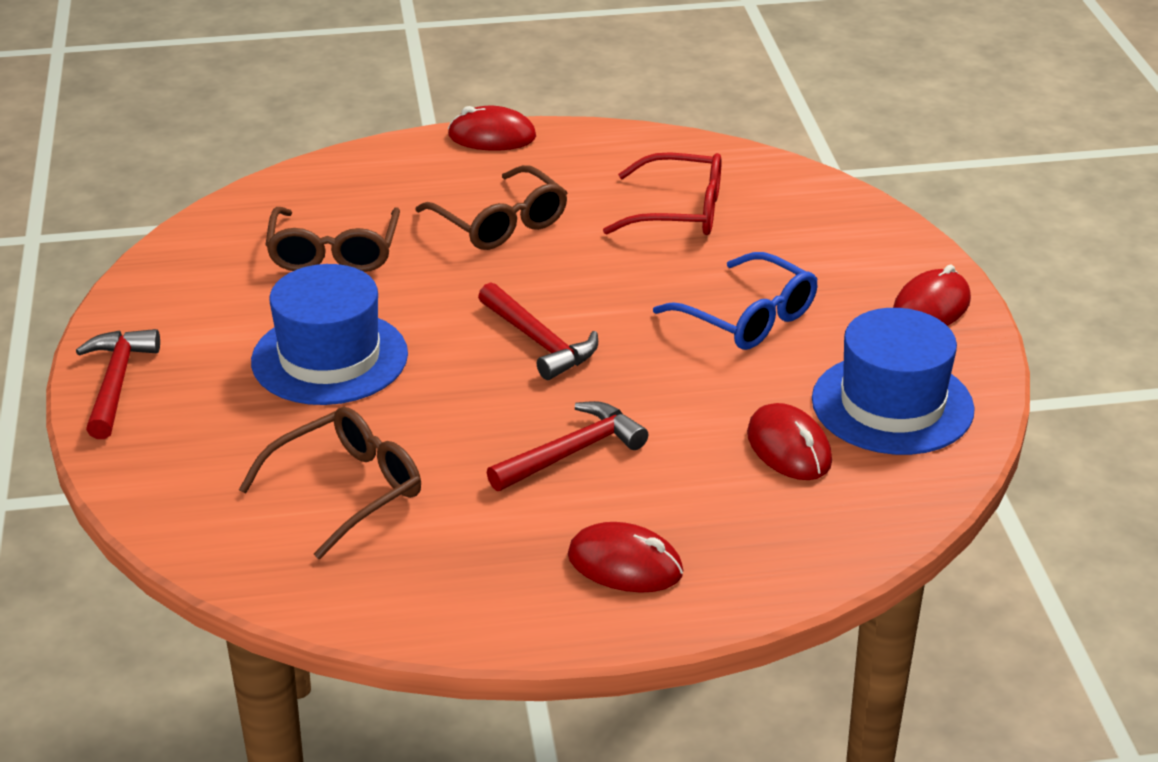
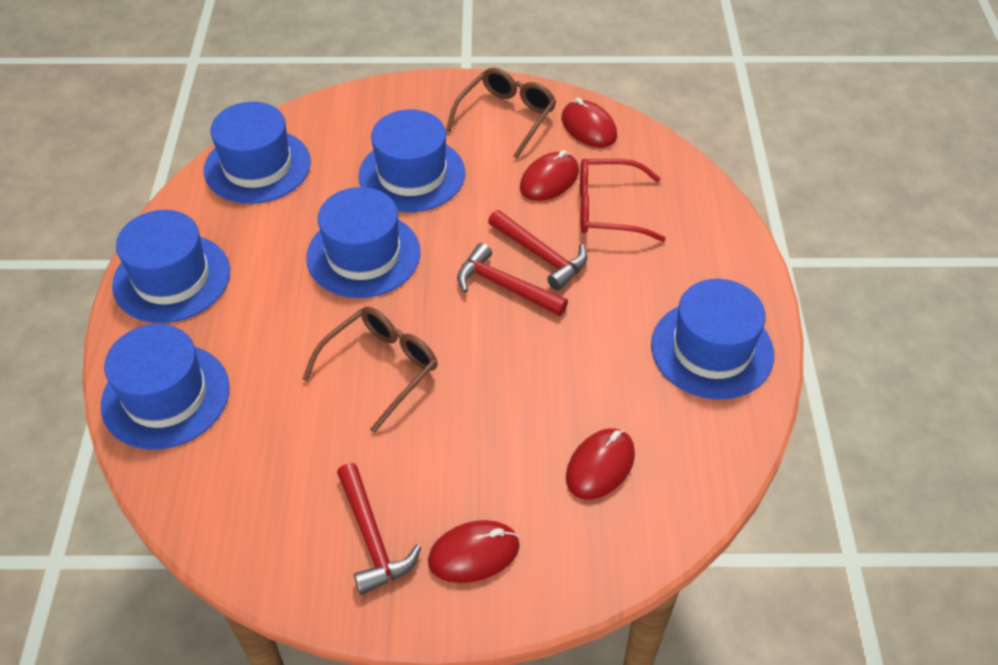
blue glasses: [653,252,817,350] = 1 -> none = 0
blue hat: [251,264,408,405] [812,308,975,455] = 2 -> [101,324,230,450] [112,210,230,323] [204,102,311,204] [306,187,420,298] [358,110,465,212] [651,279,774,400] = 6
brown glasses: [239,407,421,559] [265,207,400,272] [415,165,568,250] = 3 -> [302,307,437,433] [446,68,556,159] = 2

